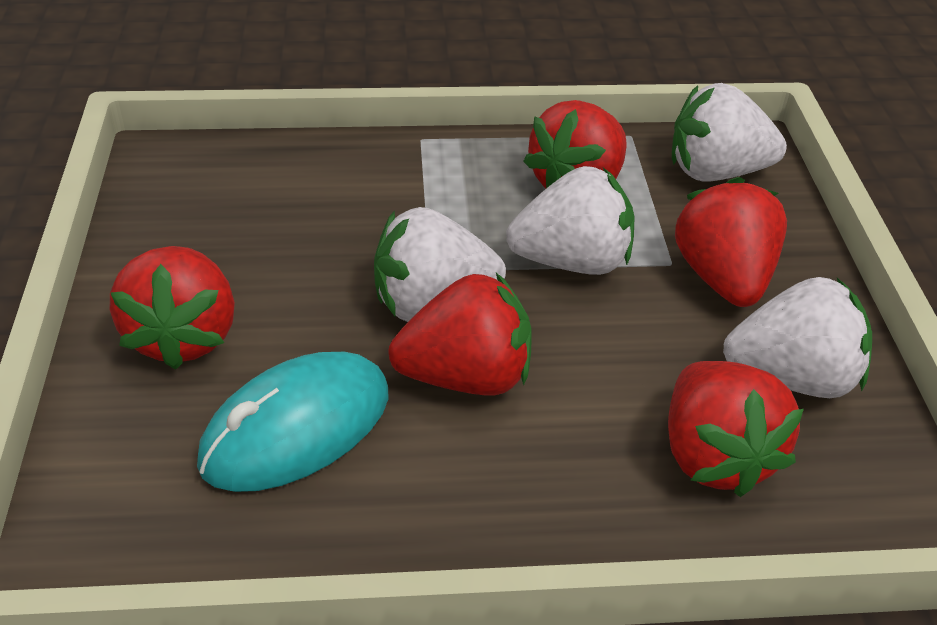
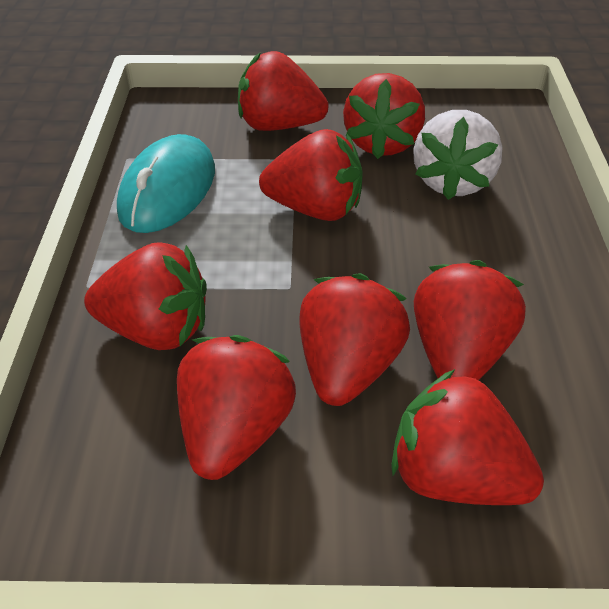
red strawberry: [110,246,235,370] [388,273,532,395] [523,100,627,189] [668,361,804,497] [675,177,787,307] = 5 -> [84,242,207,350] [177,335,296,480] [238,51,329,131] [259,129,362,221] [299,273,410,406] [343,73,425,159] [391,369,544,505] [414,260,526,380] = 8
white strawberry: [374,207,506,322] [506,166,635,275] [672,83,787,181] [723,277,872,398] = 4 -> [414,110,502,200] = 1

